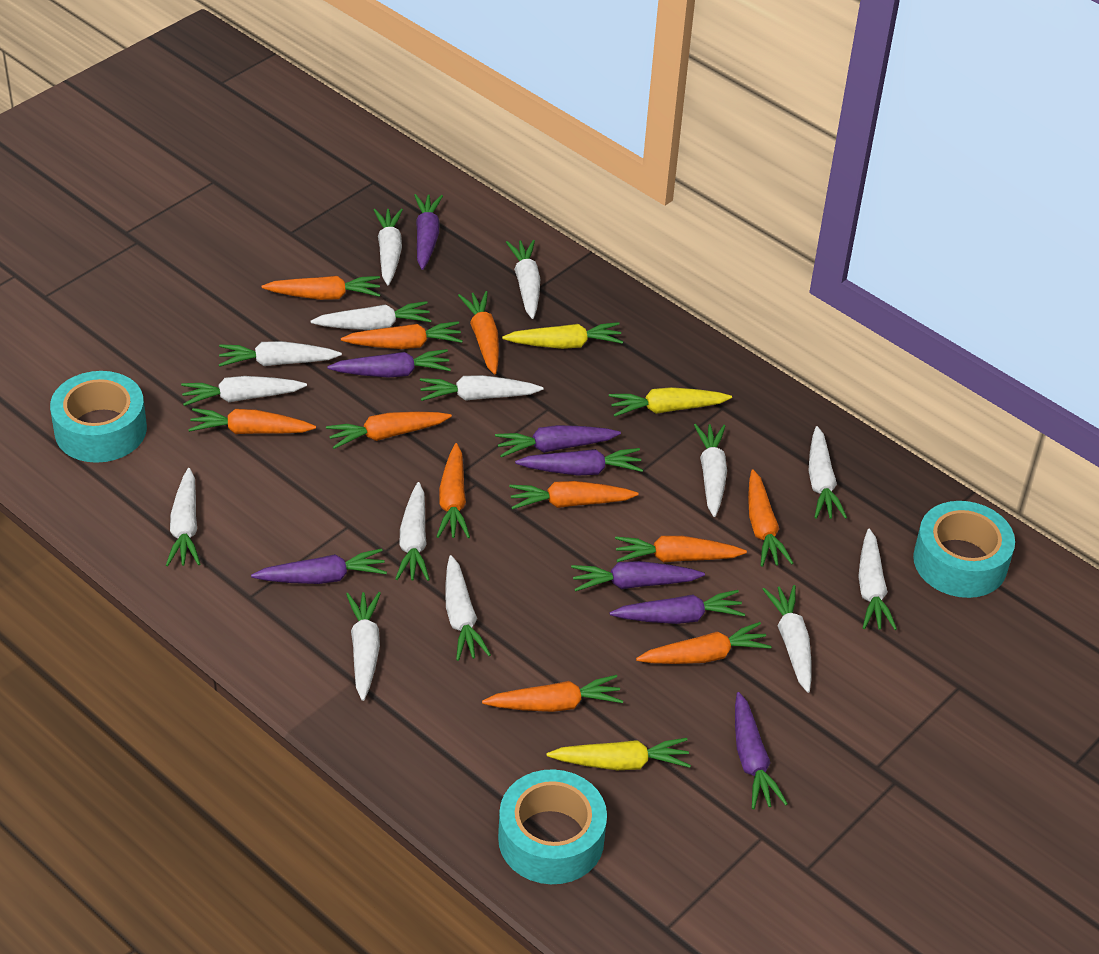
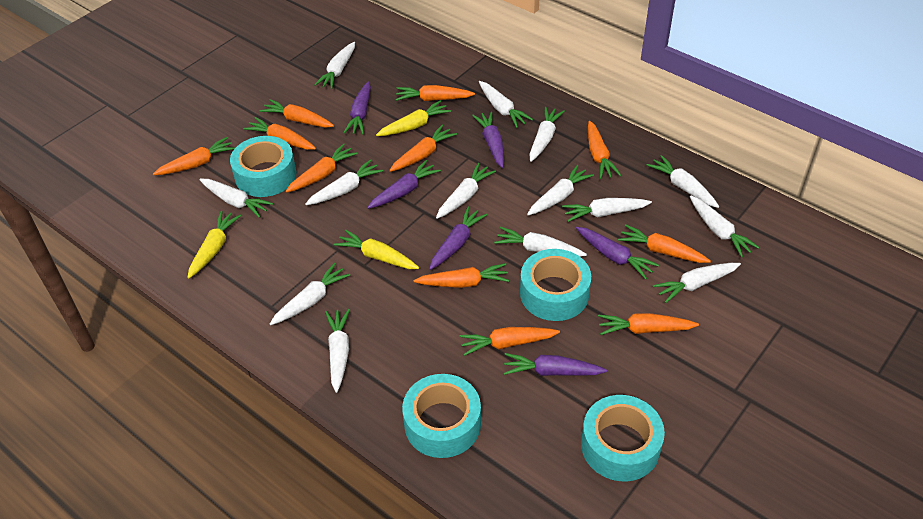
purple carrot: [251,548,387,584] [327,349,451,378] [414,194,443,270] [495,425,621,457] [515,448,643,475] [571,561,705,592] [609,590,745,624] [735,692,788,809] = 8 -> [343,82,371,135] [367,160,441,209] [429,206,487,270] [472,111,504,168] [504,353,607,376] [576,227,659,279] = 6
turquoise tape: [50,371,147,463] [498,769,607,884] [913,501,1015,598] = 3 -> [230,136,296,197] [402,374,481,458] [520,249,591,321] [581,395,665,481] = 4

